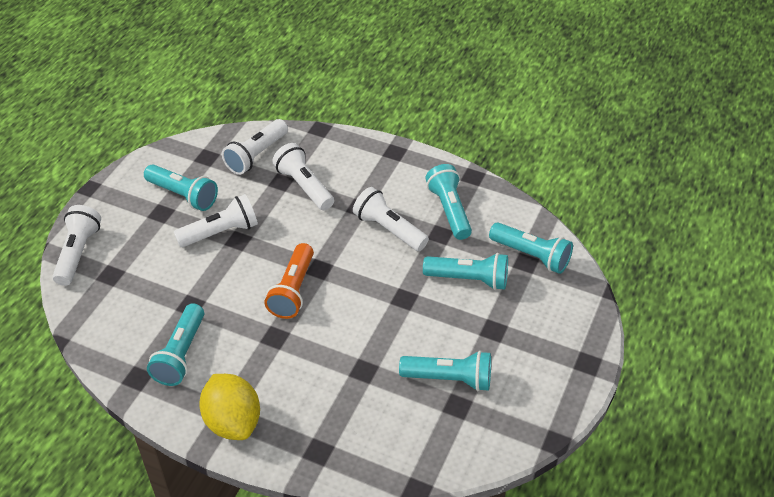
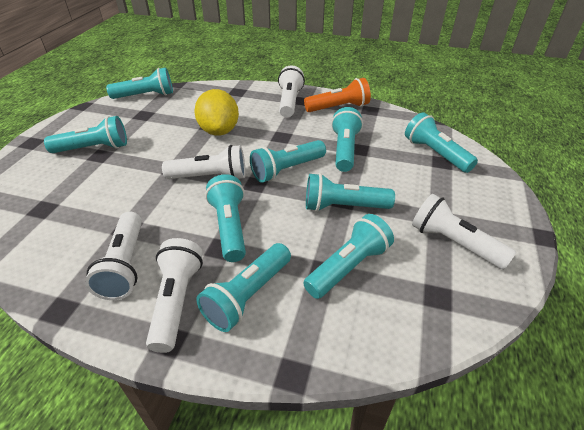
turquoise flashlight: [144,164,218,211] [147,303,204,386] [399,351,491,391] [423,253,508,290] [425,164,472,240] [489,222,573,274] = 6 -> [44,116,127,153] [106,68,173,99] [196,243,291,332] [205,174,246,262] [250,140,326,183] [303,214,394,299] [306,173,395,212] [331,107,363,172] [405,112,478,173] = 9

